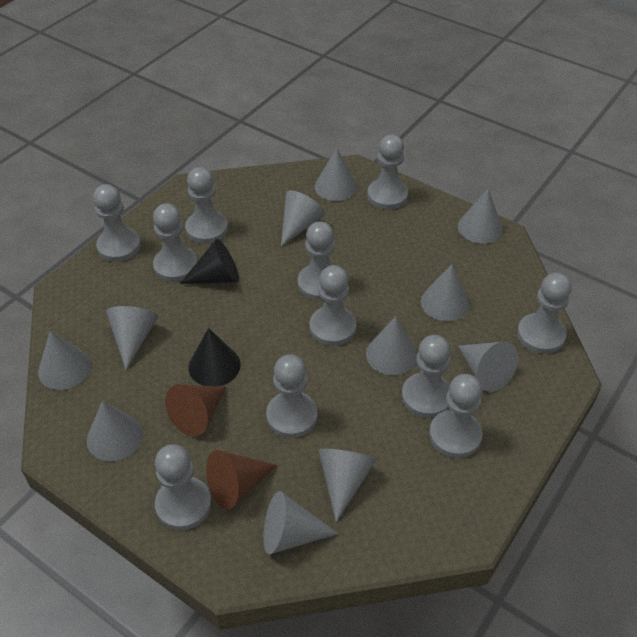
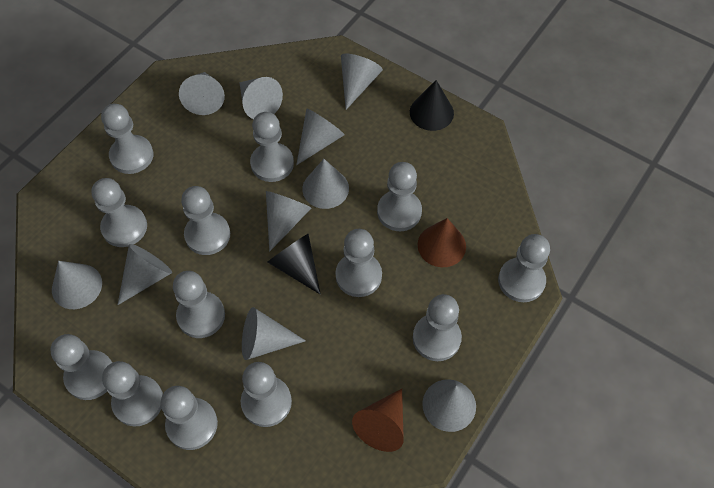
grey cone: [38,331,91,390] [87,401,143,461] [106,306,158,370] [263,491,339,554] [281,190,326,246] [315,148,357,201] [318,449,376,523] [366,316,417,375] [421,264,470,321] [458,189,503,244] [458,342,518,392] = 11 -> [52,261,102,309] [118,244,172,305] [179,72,225,115] [239,77,283,119] [242,307,306,360] [266,191,311,252] [296,109,345,165] [302,159,349,209] [341,54,383,110] [422,379,476,432] = 10
grey pawn: [93,184,141,262] [153,204,198,282] [155,444,211,530] [185,167,228,244] [266,354,317,438] [298,221,335,300] [309,265,356,346] [367,134,408,209] [402,335,451,418] [429,374,482,458] [517,273,572,354] = 11 -> [50,334,113,400] [92,178,147,247] [101,104,153,174] [102,361,163,426] [160,386,218,450] [173,271,225,338] [181,186,230,255] [241,362,292,427] [250,112,294,182] [335,229,382,297] [377,162,422,231] [413,294,462,361] [498,234,550,302] = 13

